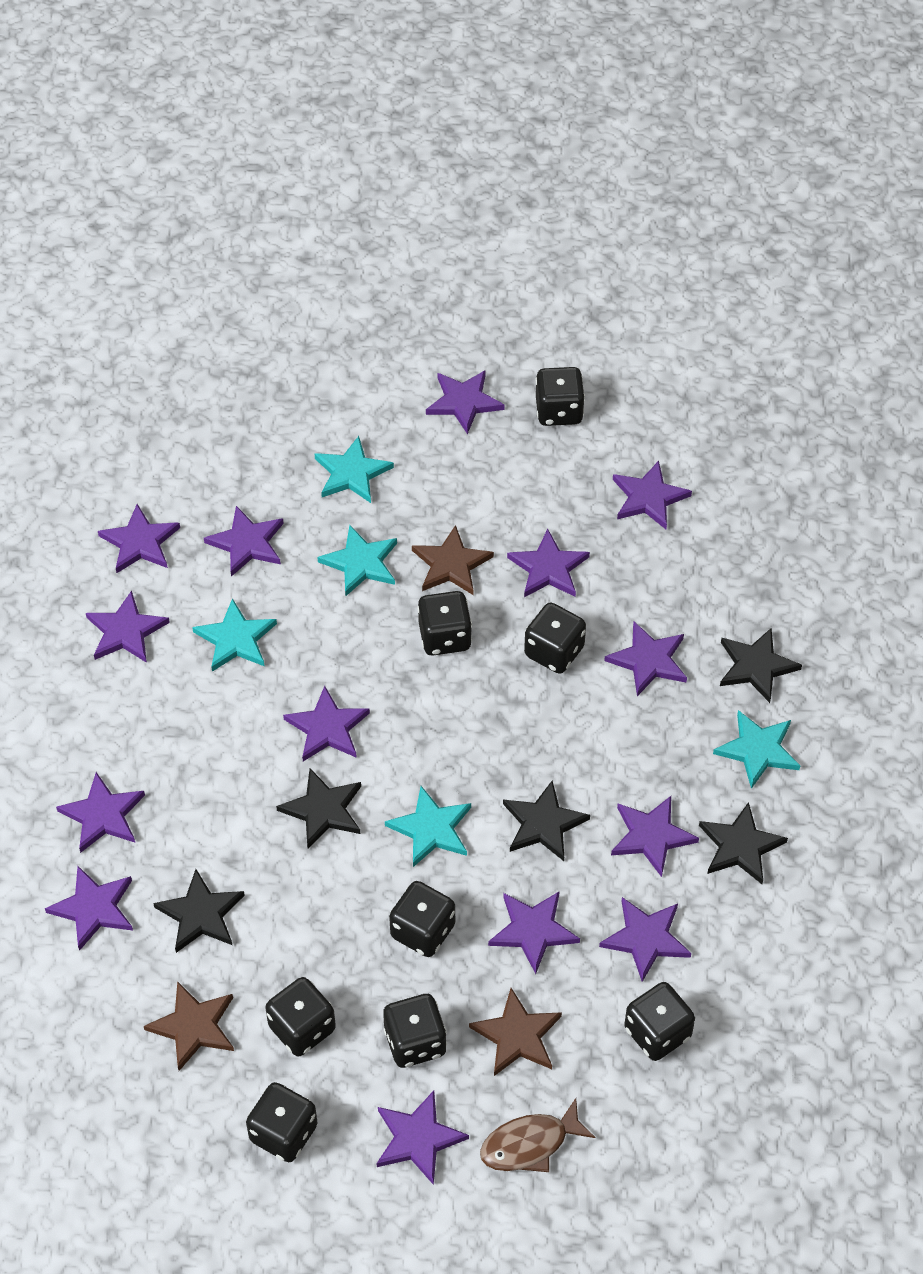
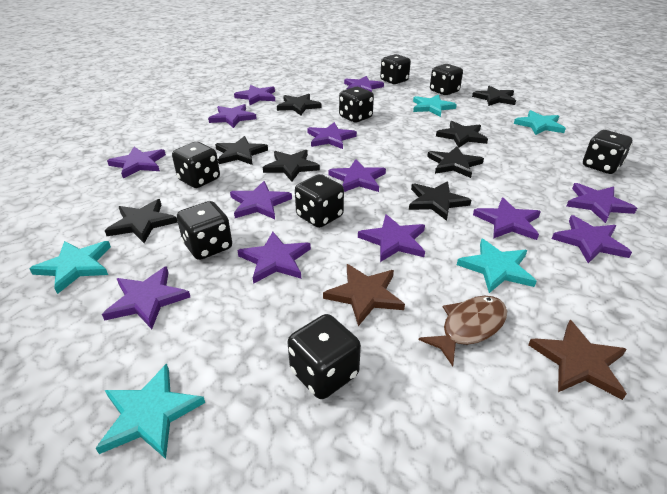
black star: [153,869,245,953] [276,769,361,849] [503,780,590,861] [699,802,788,884] [720,628,802,703] = 5 -> [105,199,178,243] [215,136,268,165] [263,150,320,182] [277,94,322,115] [409,181,471,221] [427,146,484,178] [436,121,488,148] [472,86,516,106] = 8
brown star: [144,981,234,1071] [412,525,494,595] [469,988,562,1076] = 3 -> [323,264,405,326] [528,320,627,400] = 2
purple star: [45,866,133,951] [56,772,145,853] [86,591,170,663] [98,504,180,573] [204,506,284,577] [283,686,370,761] [376,1091,469,1185] [426,370,504,434] [488,891,580,974] [507,529,590,597] [599,897,691,982] [604,622,687,696] [611,796,699,877] [613,461,692,529] = 14 -> [102,266,190,329] [107,147,166,178] [208,104,257,128] [230,181,292,219] [234,85,275,105] [237,232,311,284] [307,122,357,149] [329,159,386,192] [344,76,384,92] [358,214,425,262] [473,198,541,240] [552,215,632,263] [567,183,637,223] = 13

